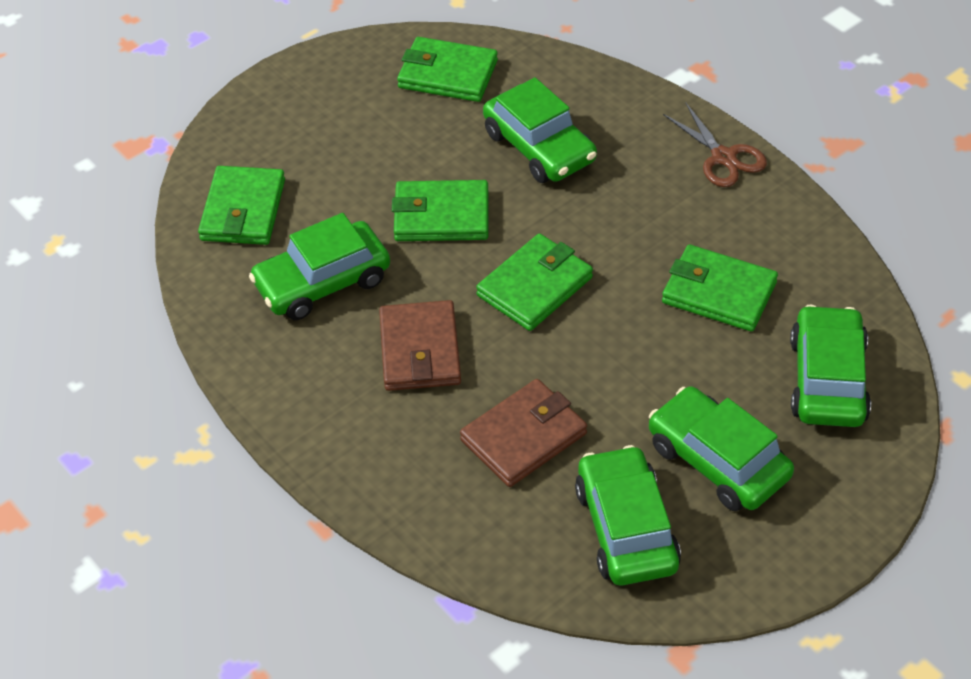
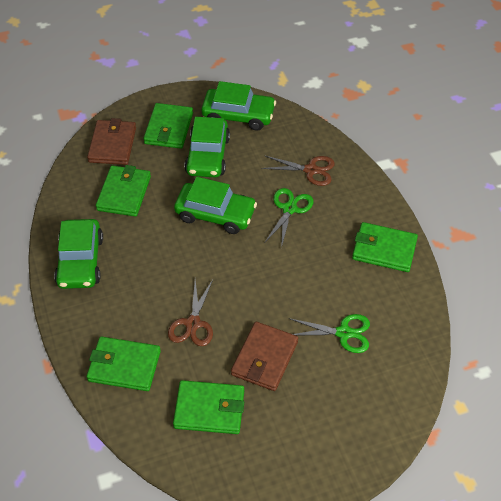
brown scissors: [663,102,767,187] = 1 -> [168,280,213,346] [261,155,335,186] = 2
green car: [249,213,390,320] [483,78,597,183] [575,445,681,586] [649,386,794,511] [790,305,871,427] = 5 -> [54,219,103,289] [174,177,257,234] [184,117,230,178] [201,81,276,131] = 4
green scissors: none = 0 -> [265,188,313,248] [289,314,370,353] = 2

